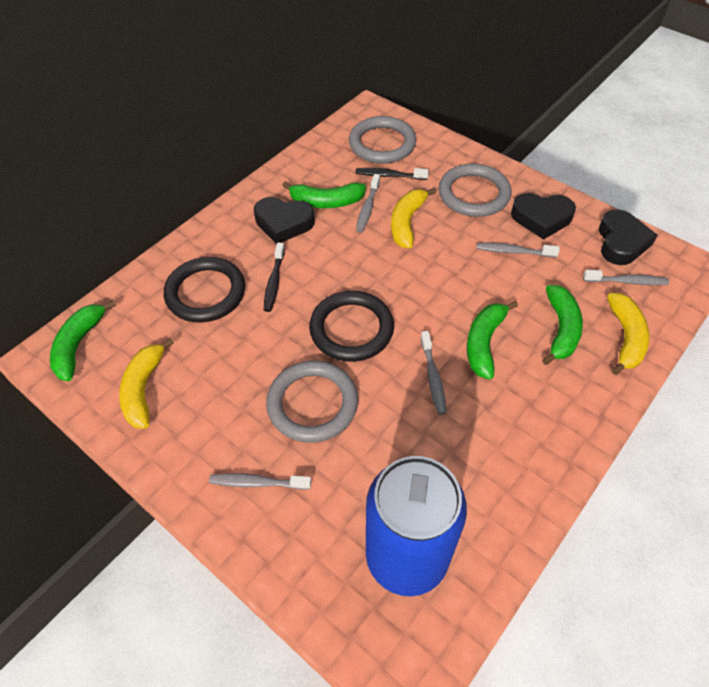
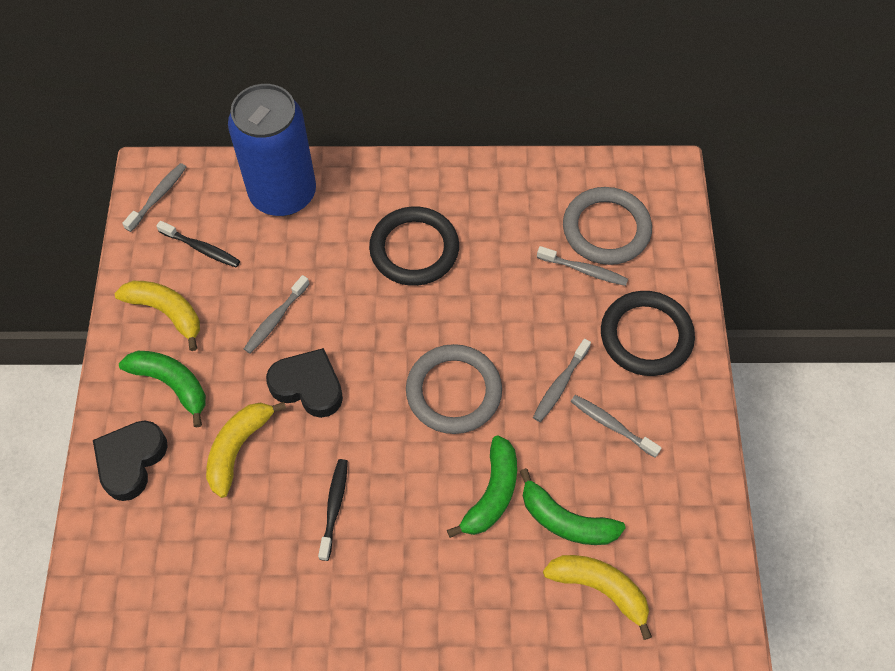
black heart: [254,197,315,244] [511,193,576,240] [599,210,657,265] = 3 -> [93,421,168,501] [266,348,343,418] = 2
green banana: [50,300,116,381] [282,181,366,208] [467,301,518,379] [542,285,583,365] = 4 -> [119,351,206,428] [447,435,517,538] [520,468,626,545] = 3
grey ring: [266,361,358,443] [349,116,416,164] [439,164,512,217] = 3 -> [406,344,502,434] [563,187,652,265] = 2

